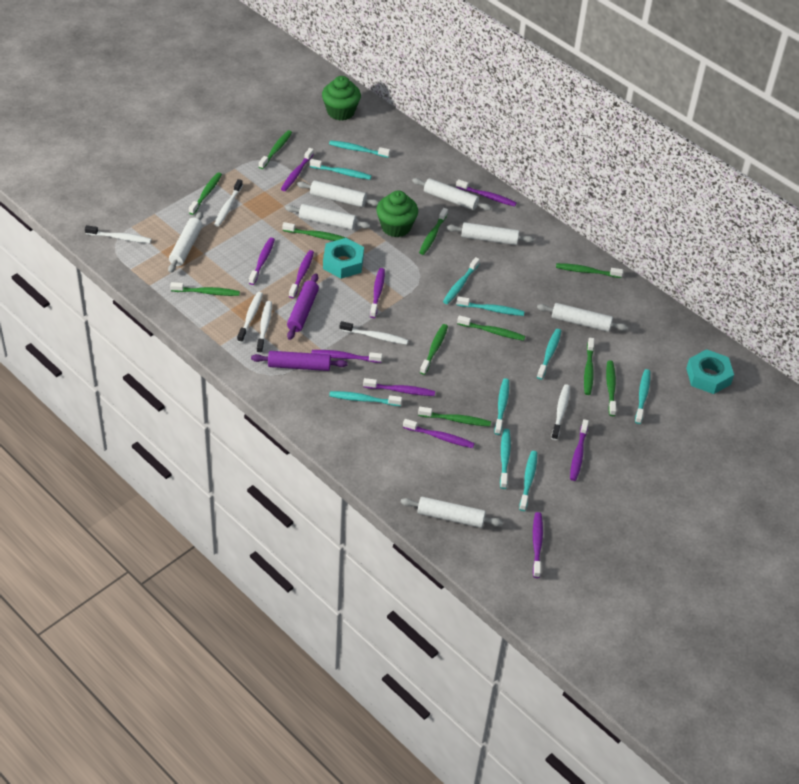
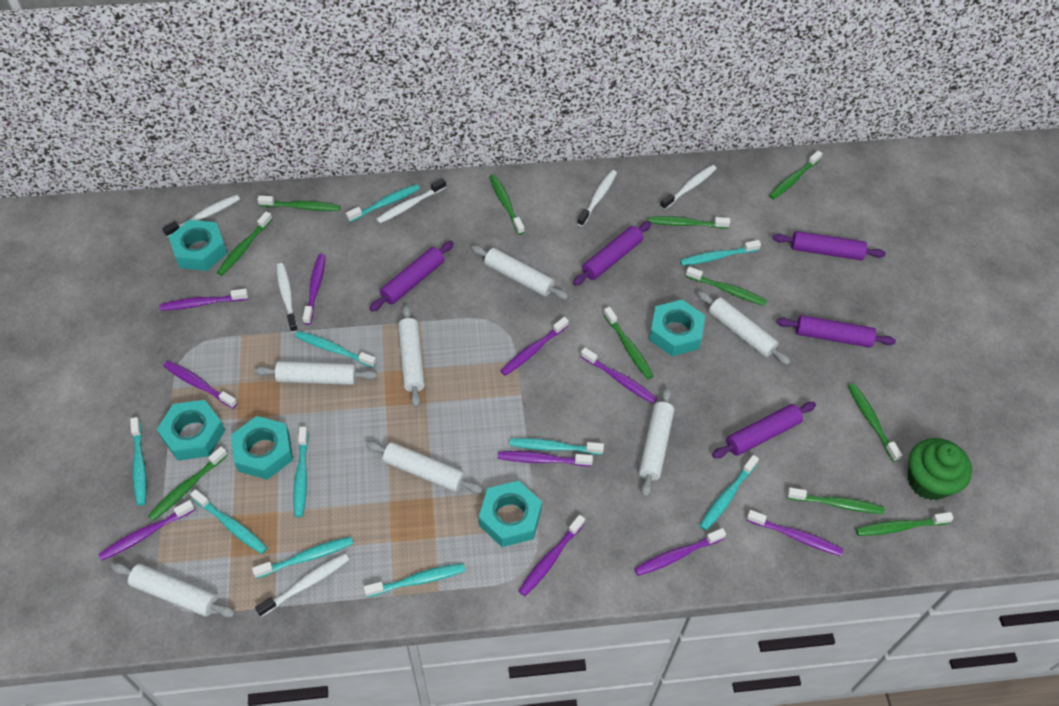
green cupcake: [322,76,361,121] [376,191,418,237] = 2 -> [908,438,972,500] = 1
purple rolling pin: [251,351,348,371] [287,273,319,340] = 2 -> [369,241,454,311] [573,221,651,286] [712,402,816,458] [773,231,886,260] [776,315,896,348] = 5
turquoise nut: [323,238,364,279] [686,349,734,394] = 2 -> [157,400,225,461] [169,220,227,271] [231,416,293,480] [479,481,542,547] [649,300,705,356] = 5

